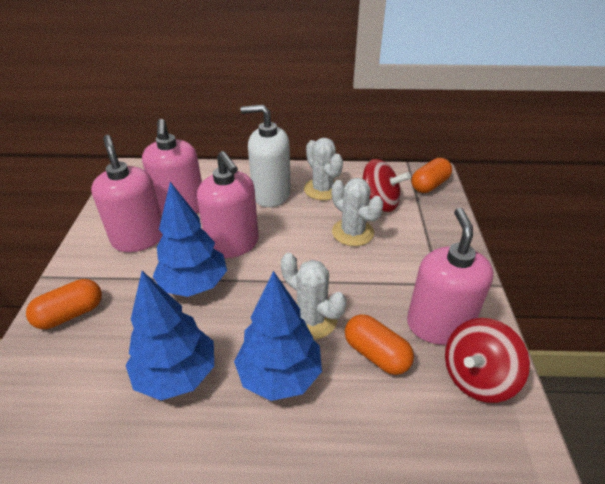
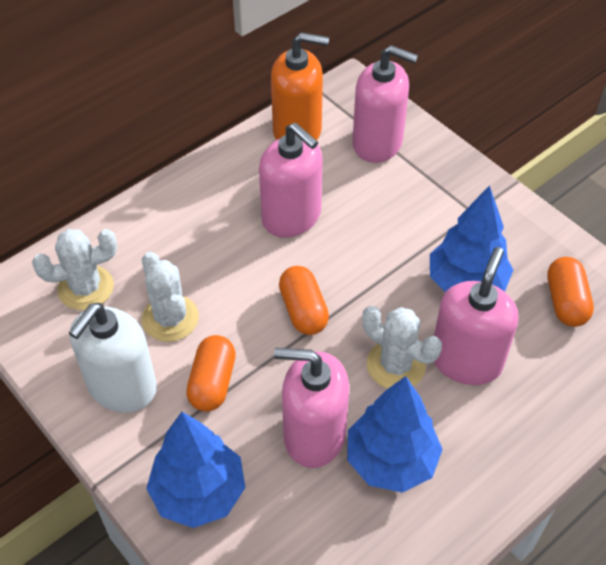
orange soap dispenser: none = 0 -> [271,32,329,141] = 1
red spinning top: [362,159,411,212] [445,318,530,403] = 2 -> none = 0

